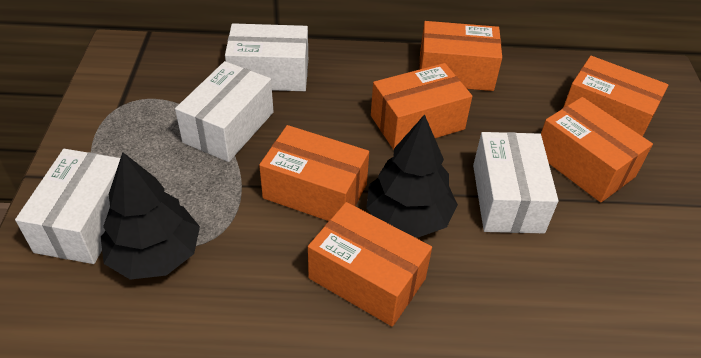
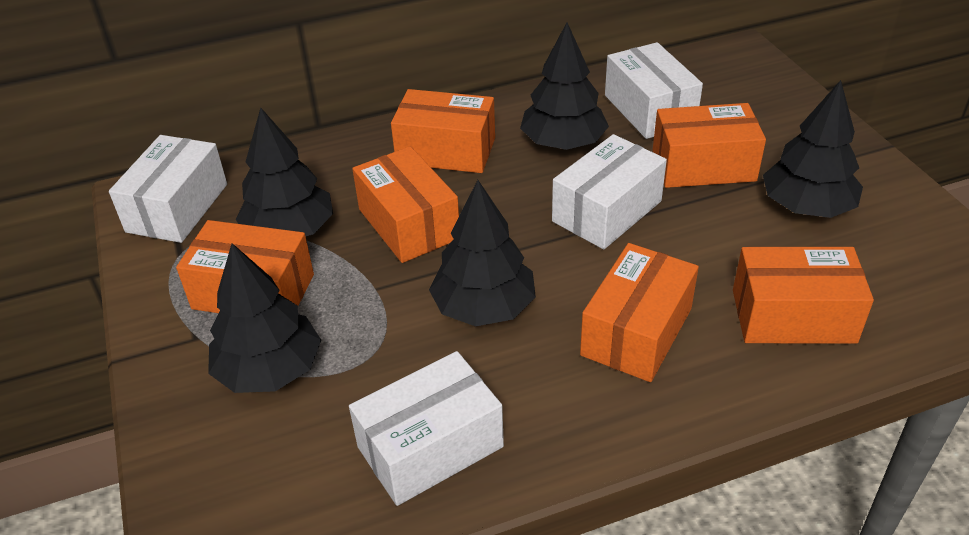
black tree: [101,152,200,280] [366,114,458,238] = 2 -> [208,243,321,393] [235,108,333,236] [429,180,536,326] [520,23,609,150] [763,80,863,218] = 5

